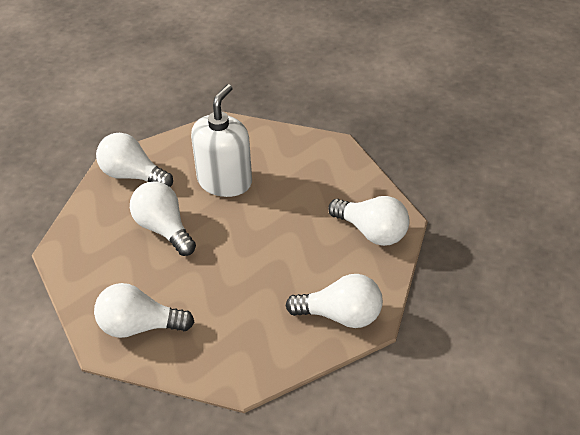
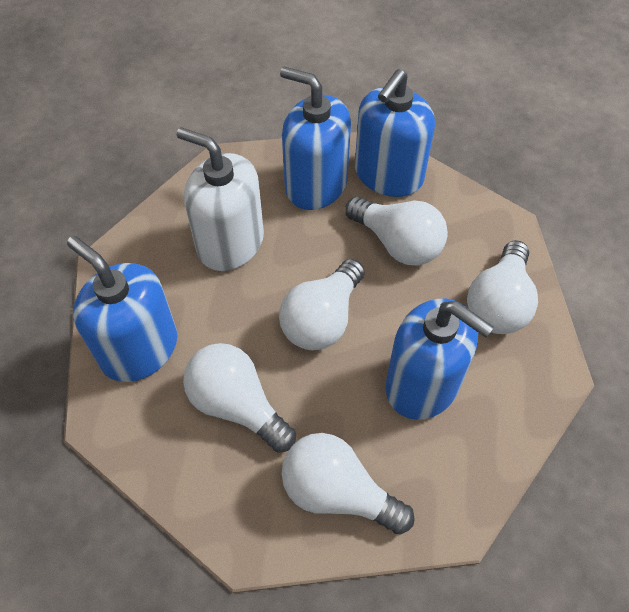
blue soap dispenser: none = 0 -> [67,236,177,382] [280,67,351,210] [355,69,435,197] [386,299,494,420] = 4

